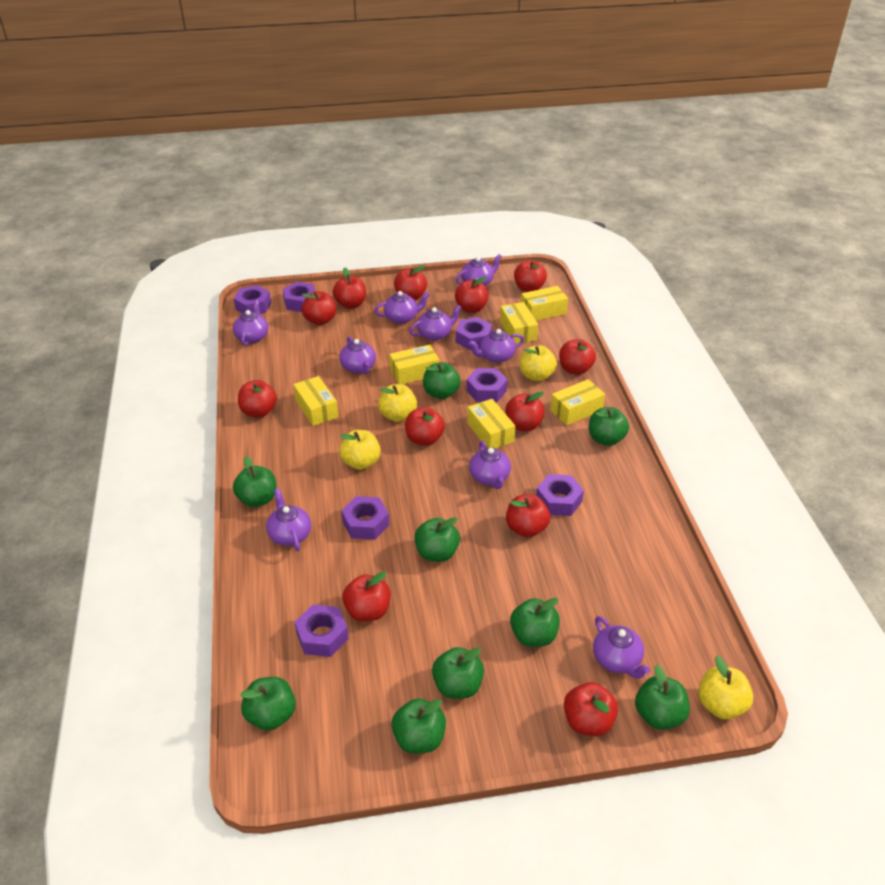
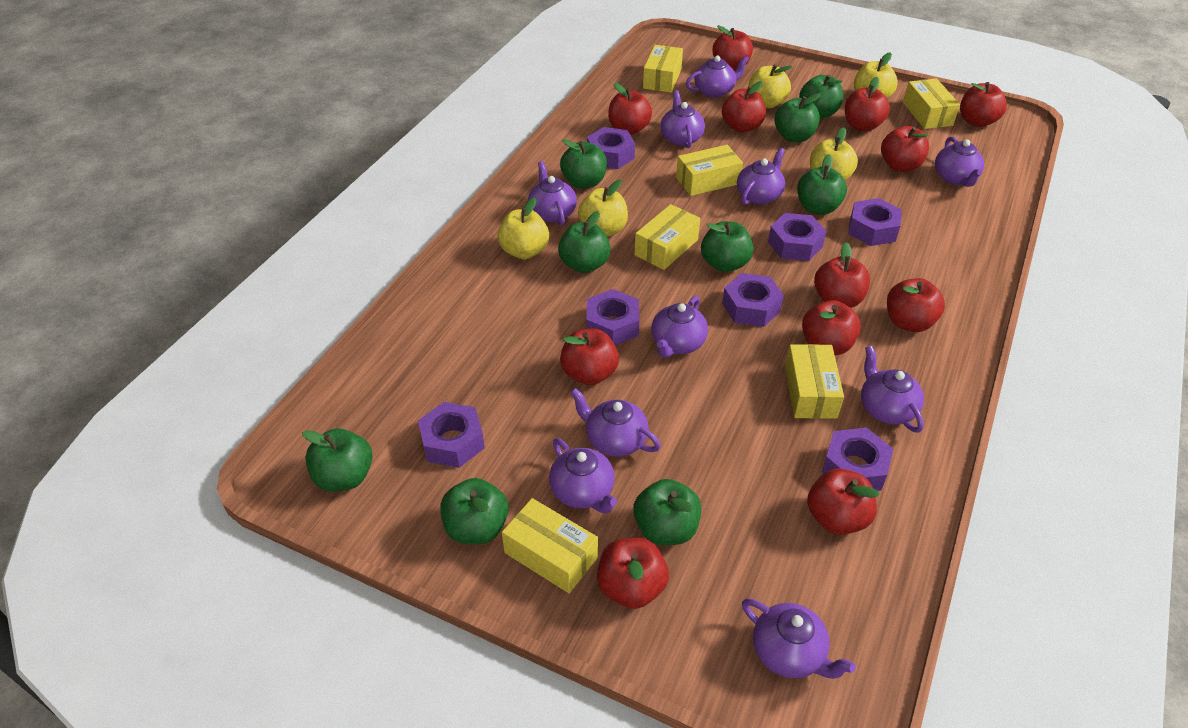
purple teapot: [233,299,269,346] [266,488,311,551] [339,336,376,374] [374,291,430,324] [409,305,462,341] [456,254,502,286] [468,329,524,363] [469,441,511,489] [593,616,650,679] = 9 -> [528,161,577,226] [549,438,617,514] [570,388,661,457] [651,296,708,358] [660,90,705,148] [686,55,749,98] [737,147,785,205] [742,598,856,679] [861,346,924,433] [935,137,984,187] = 10
yellow apple: [339,430,381,470] [378,384,417,422] [520,345,557,381] [698,656,754,719] = 4 -> [498,197,549,259] [578,180,628,237] [748,64,792,109] [810,128,858,180] [854,52,898,99] = 5

